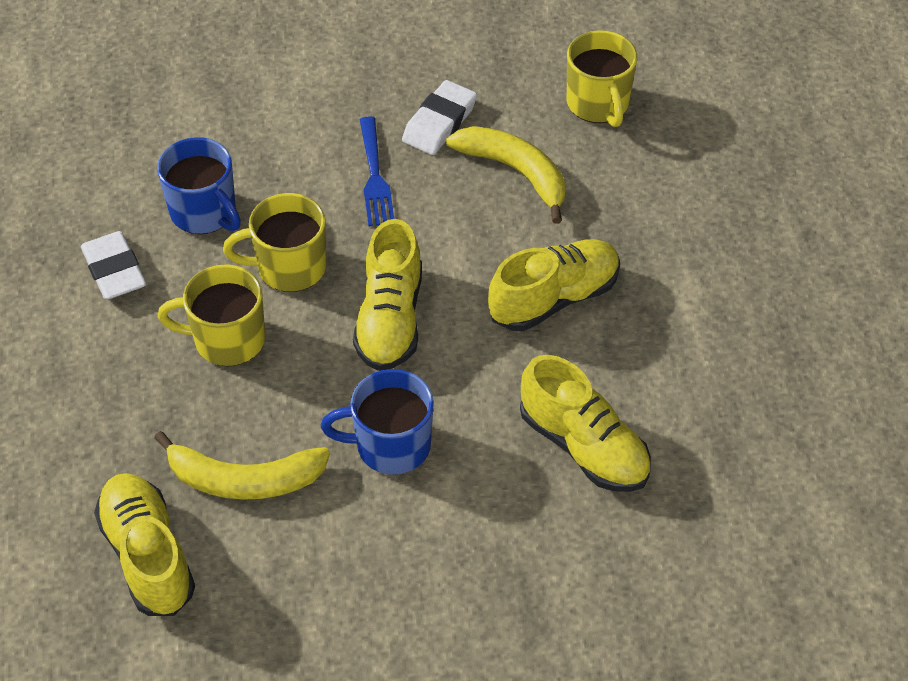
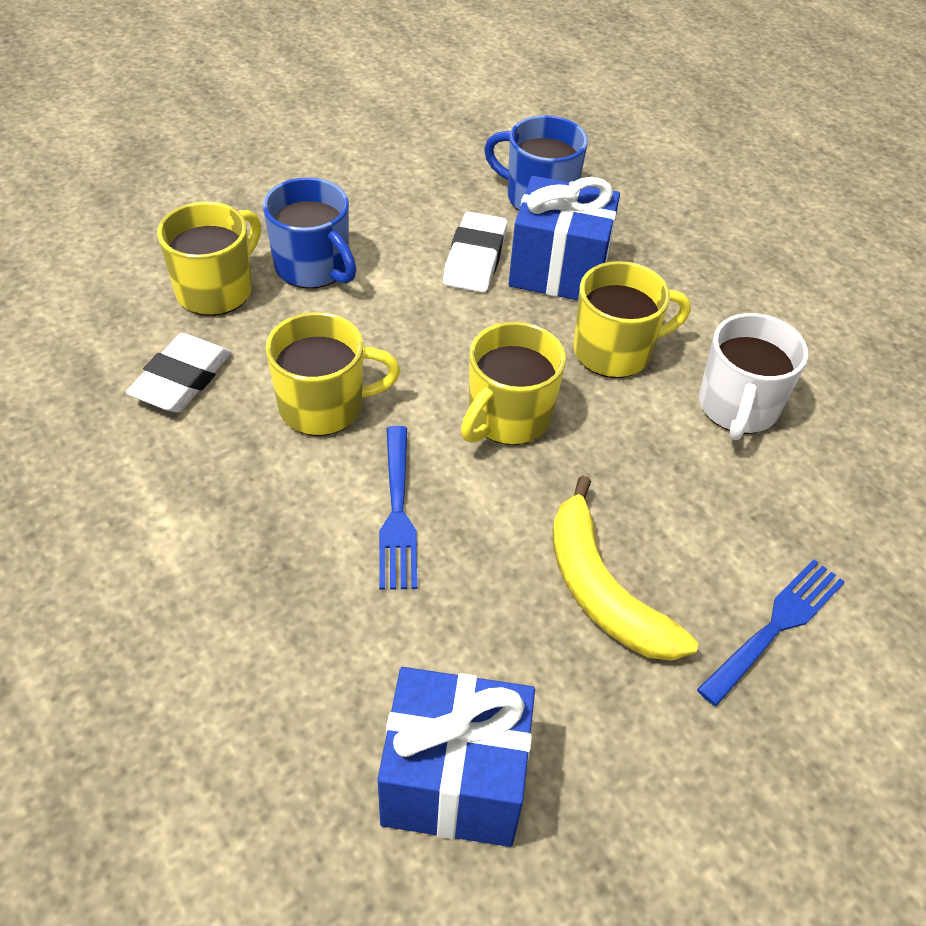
blue fork: [360,116,394,227] = 1 -> [379,426,417,590] [697,559,845,706] = 2
blue gift: none = 0 -> [378,667,535,847] [509,176,620,300] = 2
white mug: none = 0 -> [699,313,808,440] = 1
yellow banana: [154,431,330,500] [446,126,565,224] = 2 -> [553,475,698,661] = 1
yellow mug: [158,264,265,366] [223,193,326,292] [567,30,637,127] = 3 -> [157,202,261,316] [266,312,400,436] [461,322,566,445] [574,261,691,378] = 4
yellow shoe: [94,473,195,616] [353,219,422,371] [488,239,620,331] [520,355,651,492] = 4 -> none = 0

